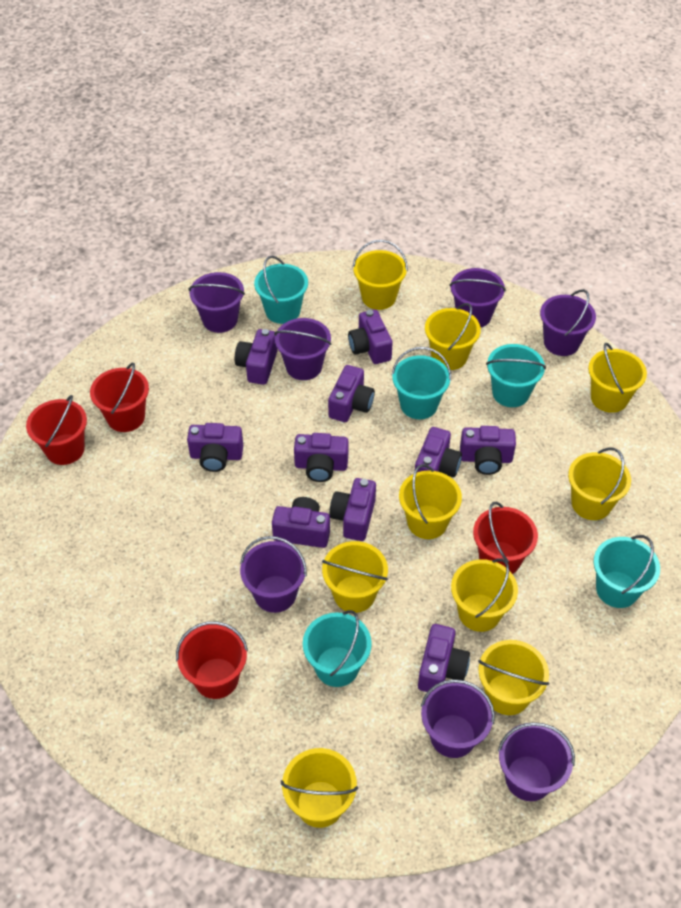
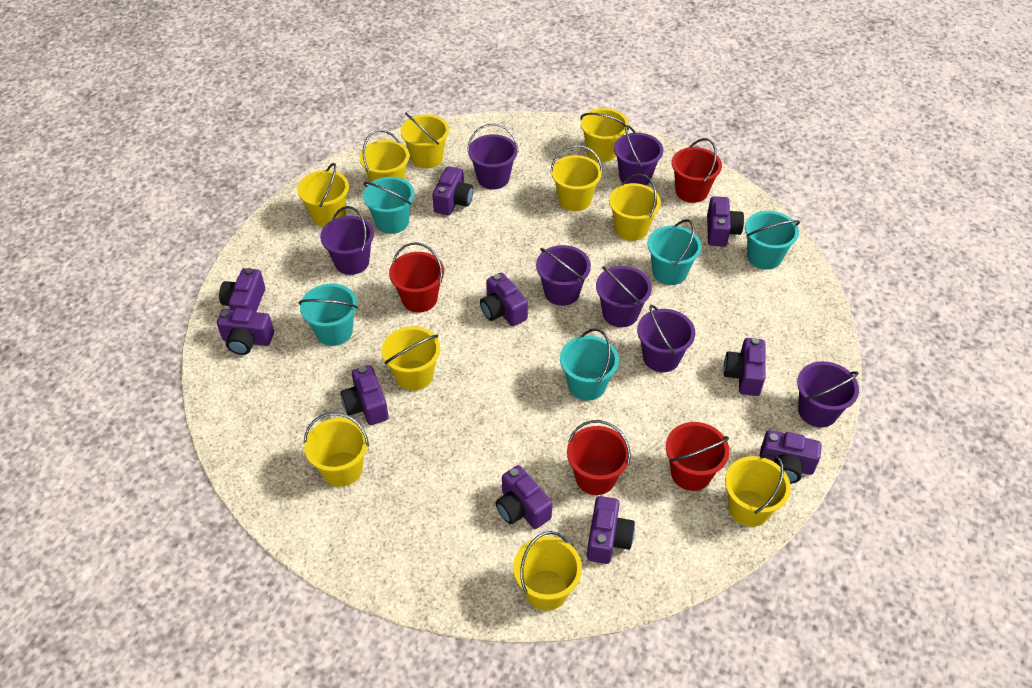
yellow bucket: [281,748,358,828] [322,541,388,613] [352,240,408,310] [399,464,462,539] [425,303,481,370] [451,558,518,632] [478,640,549,715] [568,447,631,520] [588,343,647,413] = 9 -> [297,163,349,227] [304,412,369,487] [360,130,409,183] [382,326,440,391] [400,112,449,169] [513,531,582,611] [550,145,603,211] [580,108,629,162] [609,174,661,241] [725,454,791,527] = 10

